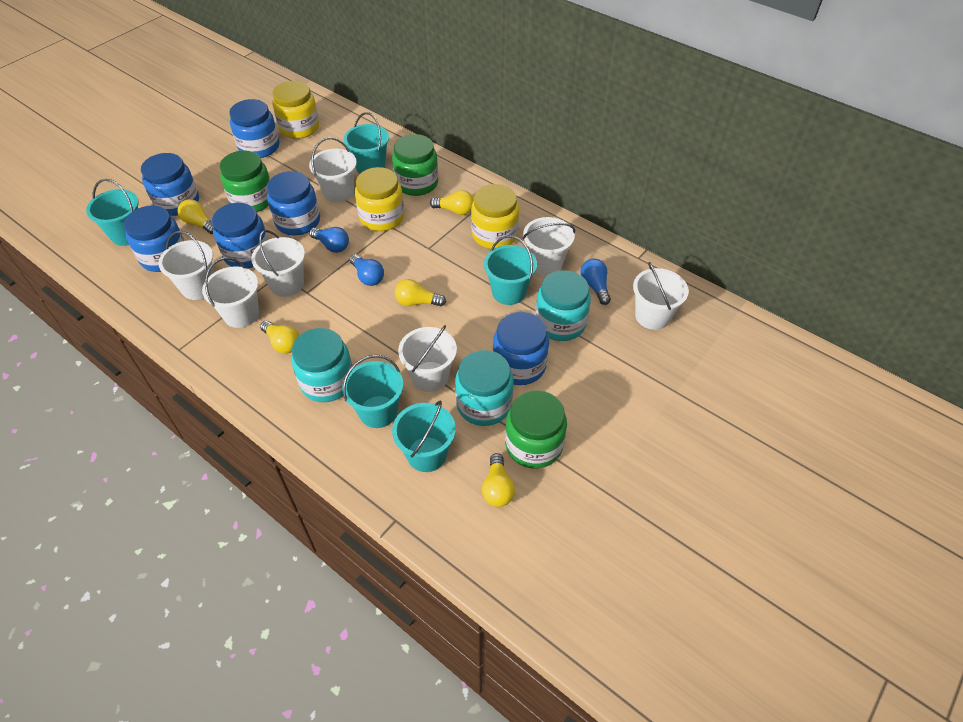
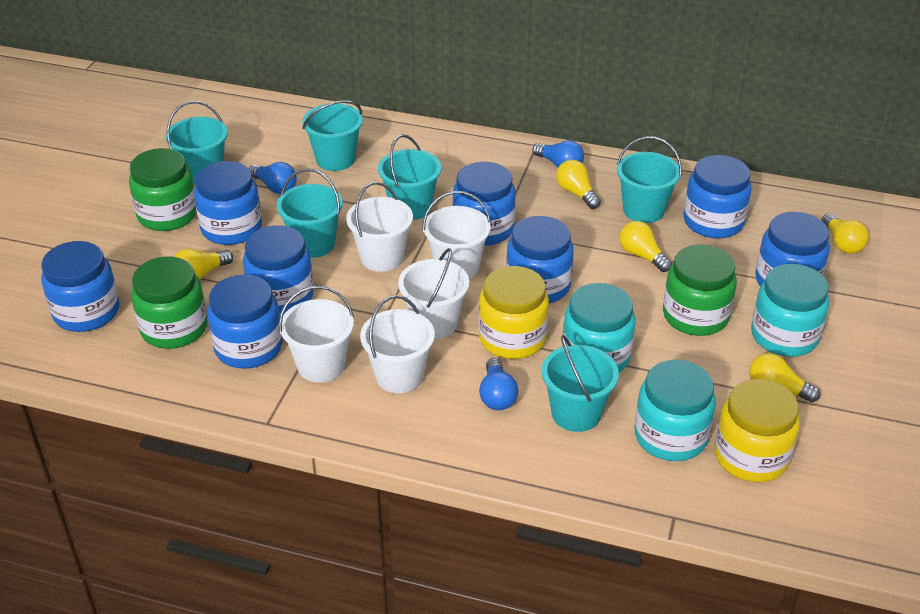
blue jar: [124,206,185,272] [141,153,199,216] [212,203,269,269] [229,99,280,158] [267,171,320,235] [493,312,549,385] = 6 -> [41,241,119,332] [194,161,262,245] [207,275,283,369] [243,225,314,314] [452,162,516,246] [506,216,574,304] [684,155,752,239] [755,212,830,287] = 8
turquoise bucket: [86,179,139,246] [342,355,403,428] [344,112,389,173] [392,401,456,472] [484,235,537,305] = 5 -> [165,101,228,185] [277,168,343,258] [302,100,363,171] [378,134,441,220] [542,335,619,432] [617,136,682,223] = 6
white bucket: [158,231,214,300] [202,258,259,328] [251,230,305,297] [309,137,357,203] [398,325,457,392] [523,217,575,275] [633,262,689,330] = 7 -> [279,285,354,383] [346,182,413,272] [360,295,435,393] [398,248,469,339] [422,191,491,279] = 5
yellow jar: [272,81,319,139] [355,167,404,231] [471,184,519,249] = 3 -> [478,266,549,359] [714,379,800,482] = 2

